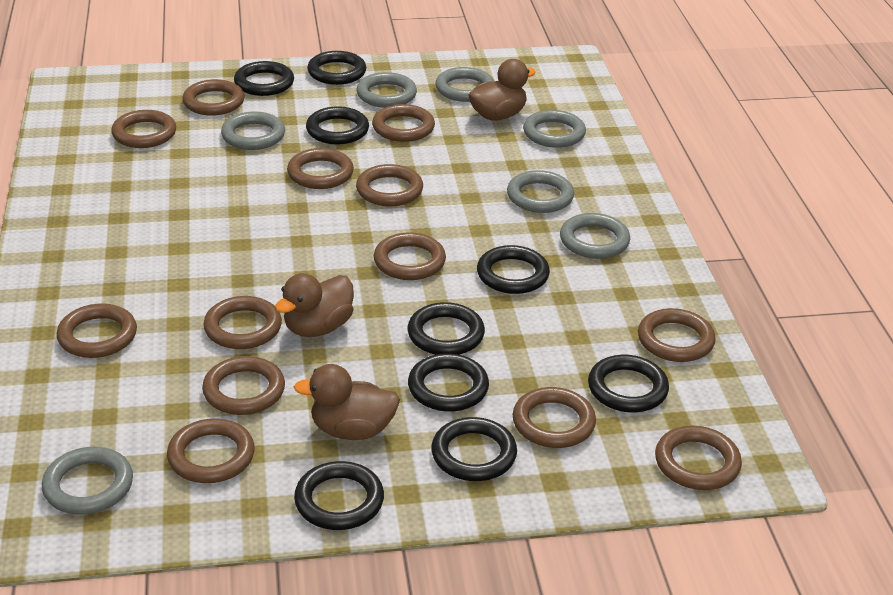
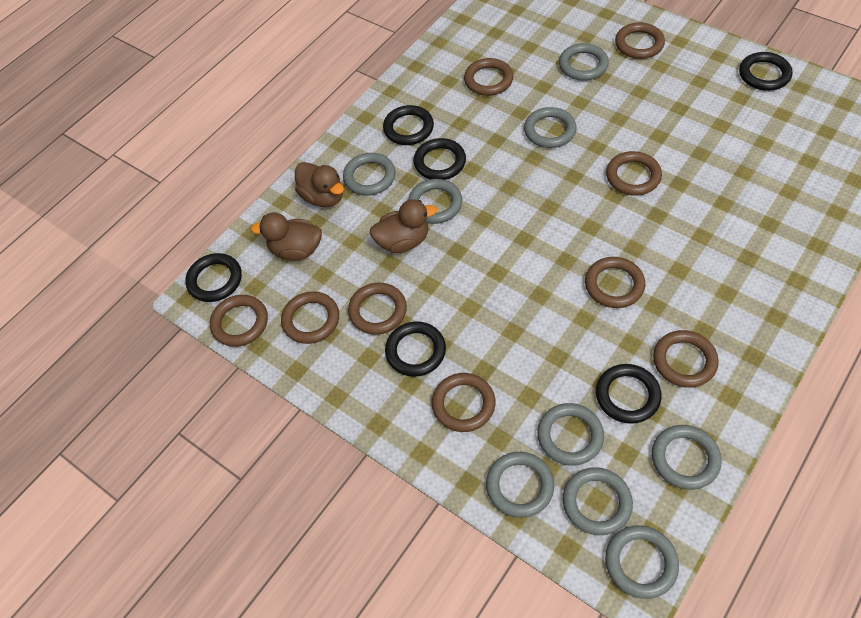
black ring: [234,61,294,96] [294,461,384,530] [306,106,369,144] [307,51,366,85] [407,302,485,355] [408,353,489,412] [431,417,517,481] [477,245,550,294] [588,355,669,413] = 9 -> [185,253,242,302] [383,105,434,145] [385,321,446,377] [413,138,466,180] [596,364,662,424] [739,52,793,91] = 6
brown ring: [57,303,137,358] [111,110,176,148] [167,418,255,483] [182,79,245,116] [202,356,285,415] [203,296,282,349] [287,148,354,189] [356,164,423,206] [372,104,435,142] [374,232,446,280] [513,387,596,448] [638,308,716,362] [655,426,742,490] = 13 -> [210,295,268,347] [281,291,339,344] [348,283,407,335] [432,373,496,432] [464,58,513,96] [585,257,645,308] [606,151,662,196] [615,22,665,59] [653,330,719,388] = 9
grey ring: [42,447,133,515] [221,111,285,150] [357,72,417,108] [435,67,494,102] [507,170,574,213] [523,110,586,148] [560,213,630,259] = 7 -> [343,153,395,196] [408,179,462,224] [486,452,554,518] [524,107,577,148] [537,403,604,466] [559,43,609,81] [563,467,633,535] [605,525,679,599] [652,425,722,490] = 9

